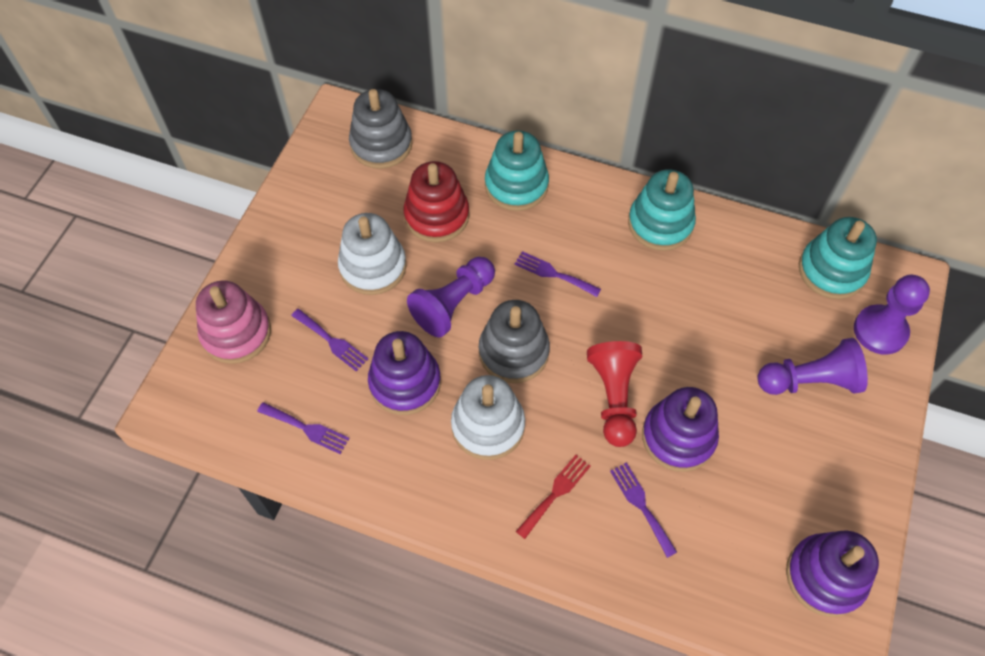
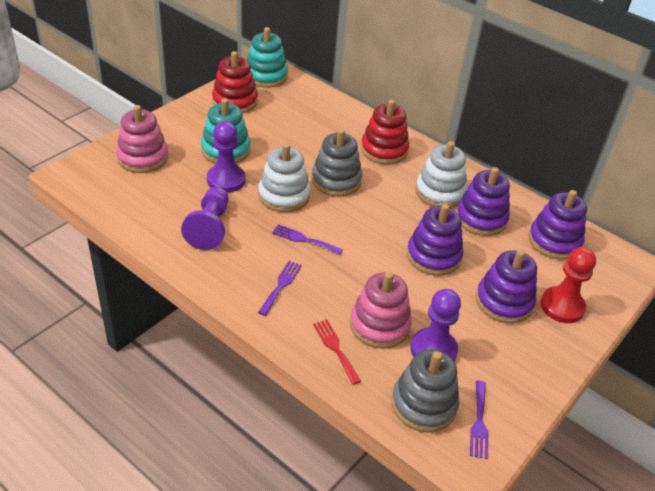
pink stacking toy: [196,280,271,364] = 1 -> [116,105,168,173] [350,272,412,349] = 2
purple fork: [257,402,350,454] [291,309,368,371] [514,251,601,297] [610,462,677,558] = 4 -> [258,261,302,316] [272,224,343,255] [470,381,488,459] = 3
purple stacking toy: [368,331,441,415] [642,387,719,472] [786,530,879,617] = 3 -> [407,204,463,276] [456,167,510,236] [476,249,537,324] [529,190,587,260] = 4
red stacking toy: [403,161,469,242] = 1 -> [212,51,258,113] [361,100,409,164] = 2
turquoise stacking toy: [485,130,549,211] [628,169,696,251] [799,217,877,299] = 3 -> [201,98,250,164] [247,27,288,88] = 2

